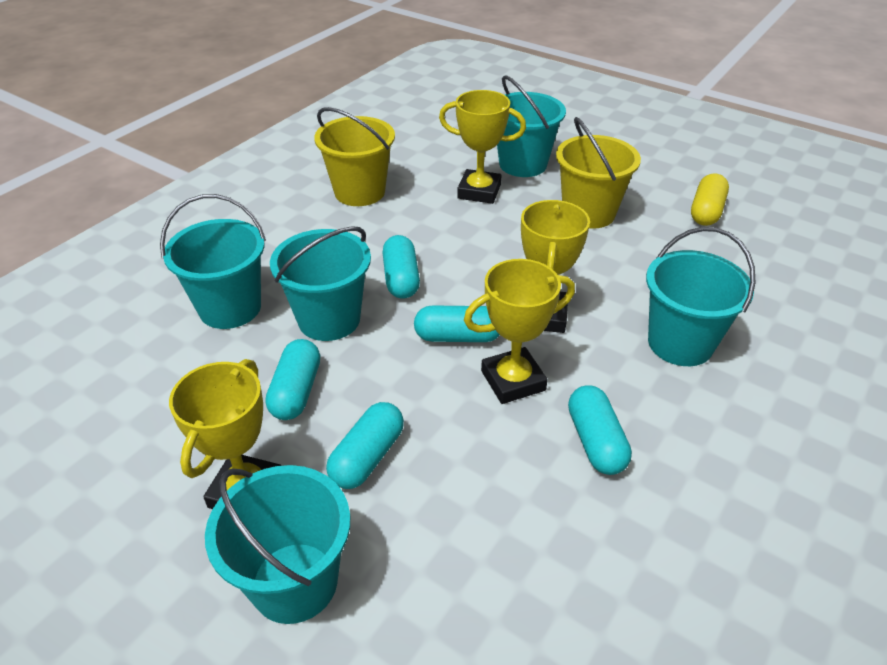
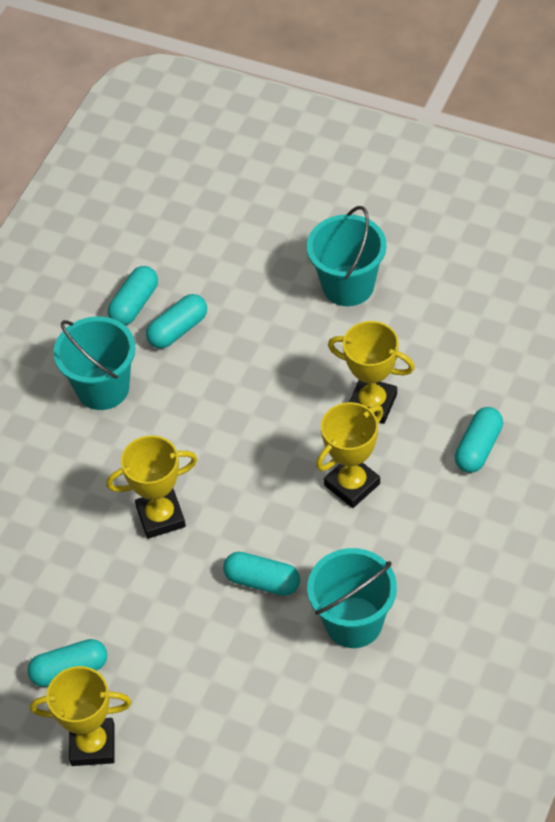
turquoise bucket: [160,194,266,329] [205,465,350,624] [270,227,371,341] [497,75,566,177] [646,227,756,366] = 5 -> [53,316,136,410] [307,206,387,306] [307,548,397,648] = 3
yellow bucket: [314,107,395,206] [556,117,641,229] = 2 -> none = 0
yellow capsule: [691,173,729,226] = 1 -> none = 0

